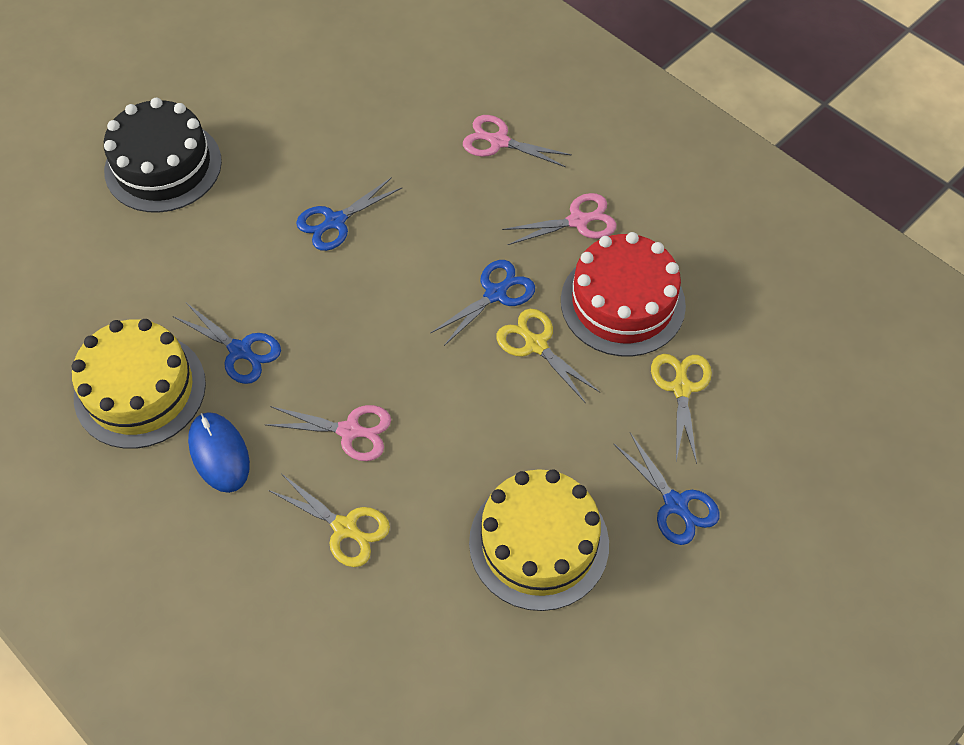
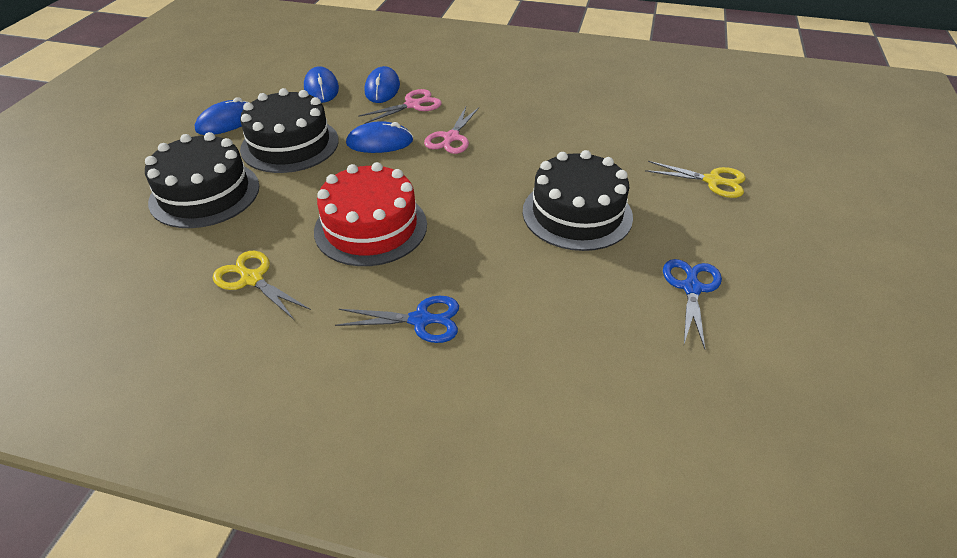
black cake: [104,98,222,213] = 1 -> [145,132,259,228] [240,88,339,173] [523,150,633,251] = 3
blue mouse: [188,412,250,493] = 1 -> [195,97,250,135] [304,66,339,103] [346,121,413,153] [365,66,400,103] = 4
blue scissors: [173,303,281,384] [296,177,402,251] [431,260,535,346] [613,433,720,545] = 4 -> [335,296,459,343] [663,259,722,349] = 2
pink scissors: [265,405,391,461] [463,115,572,167] [502,193,617,245] = 3 -> [358,89,442,124] [424,107,479,154] = 2
yellow cake: [72,319,206,449] [469,469,609,611] = 2 -> none = 0
yellow scissors: [268,474,390,567] [496,309,600,403] [651,354,712,464] = 3 -> [213,251,311,320] [645,161,746,198] = 2

